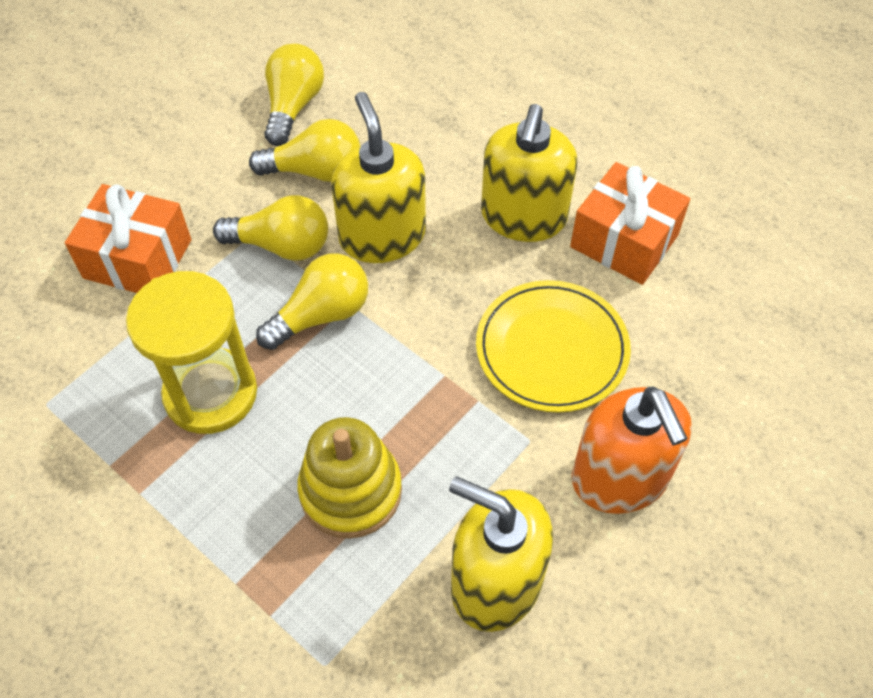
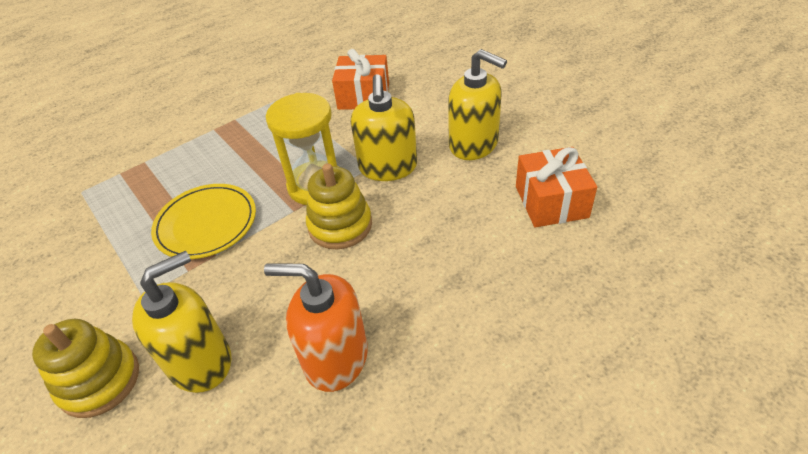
yellow light bulb: [213,195,328,261] [249,119,360,182] [256,253,368,350] [264,44,324,146] = 4 -> none = 0
yellow stacking toy: [297,417,402,539] = 1 -> [32,319,139,418] [306,163,372,250] = 2

